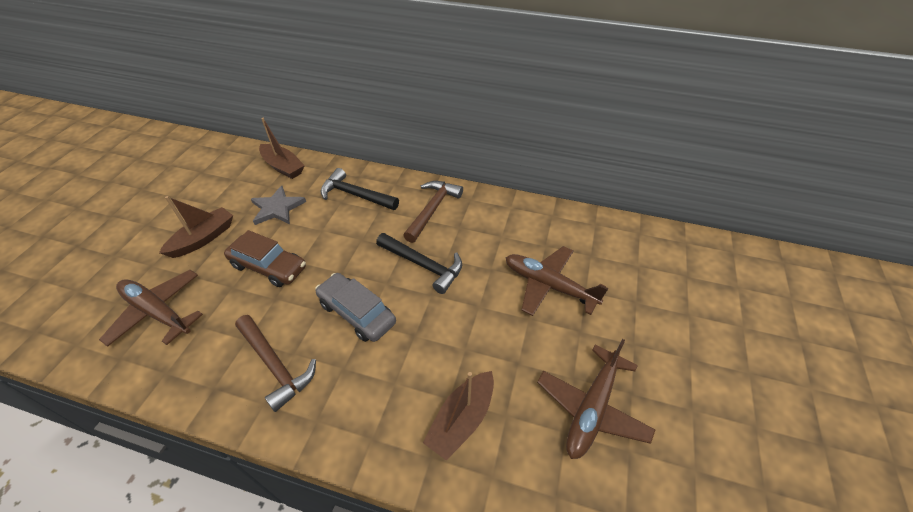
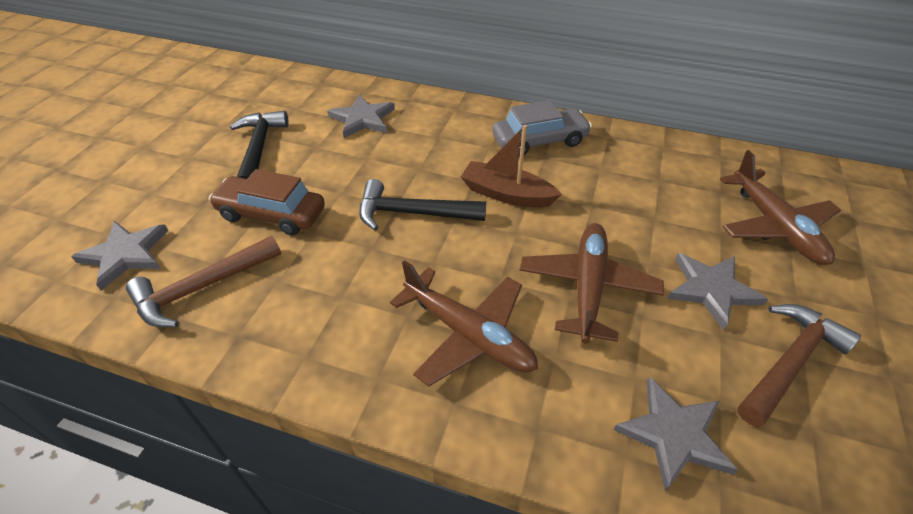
brown boat: [159,196,233,258] [259,118,305,179] [423,371,494,461] = 3 -> [461,125,562,207] = 1
grey star: [251,186,306,225] = 1 -> [71,221,168,291] [327,95,395,138] [613,377,738,492] [667,253,768,330] = 4

